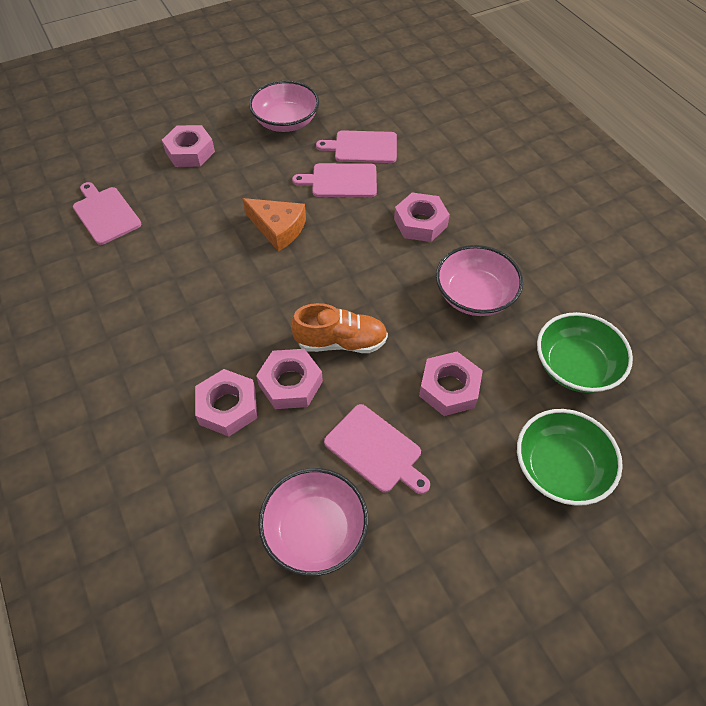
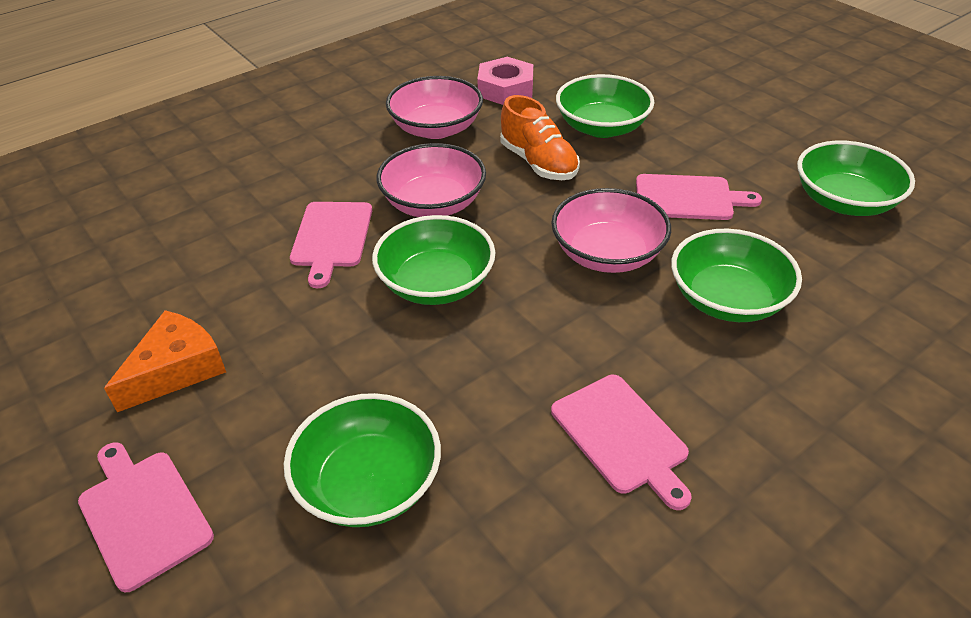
green bowl: [517,409,623,506] [537,312,633,393] = 2 -> [284,393,441,527] [372,215,495,305] [556,74,654,138] [671,229,802,322] [797,141,915,216] = 5
pink nut: [162,125,215,167] [195,369,257,437] [256,349,323,409] [394,193,450,242] [419,352,483,416] = 5 -> [477,57,533,105] = 1

